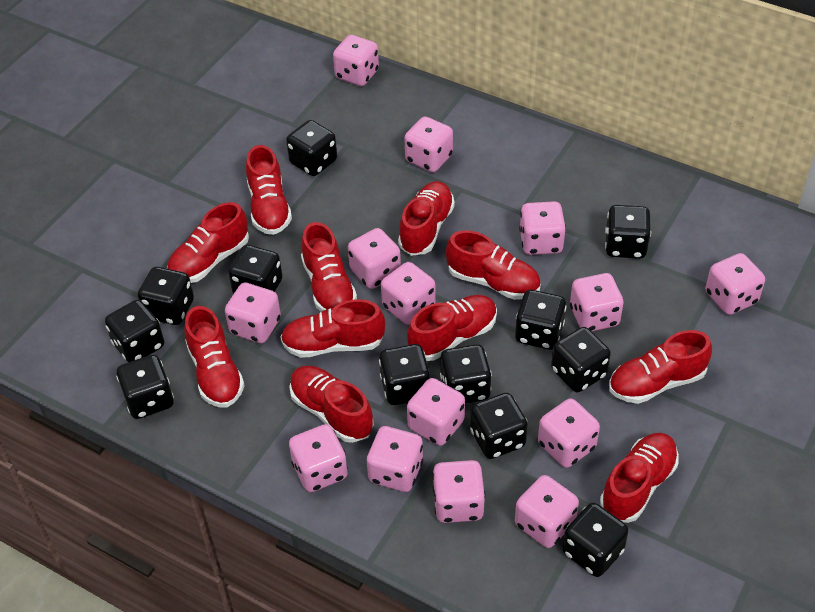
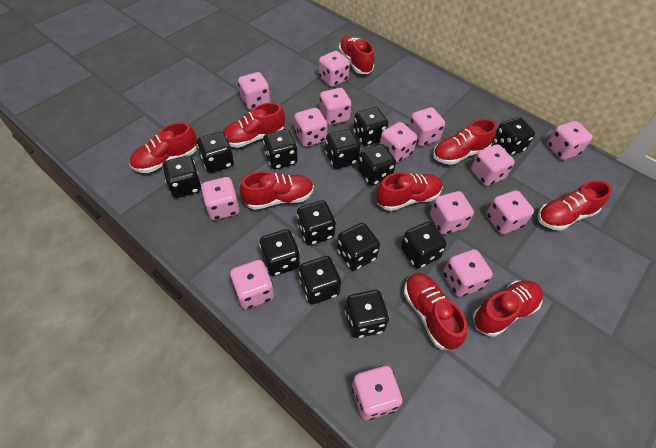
black dice: [105,300,164,362] [116,355,174,419] [138,267,194,325] [228,245,283,293] [286,120,337,176] [379,344,430,405] [440,344,492,403] [470,393,528,459] [515,290,567,350] [551,327,611,392] [562,503,629,577] [605,205,651,259] = 12 -> [162,156,201,198] [197,132,234,173] [259,229,300,276] [263,129,298,170] [297,200,336,245] [299,256,341,304] [325,129,360,169] [337,223,380,271] [345,290,389,338] [353,107,388,146] [358,144,396,186] [401,222,447,269] [493,117,535,156] = 13
red shoe: [167,202,249,283] [184,306,245,408] [246,145,292,235] [280,299,385,358] [289,366,374,443] [301,222,357,312] [398,181,455,256] [407,295,497,361] [446,230,541,300] [600,433,679,523] [609,330,712,404] = 11 -> [130,122,197,173] [223,103,285,148] [240,171,314,210] [338,35,374,74] [376,172,443,211] [404,273,467,350] [433,119,497,165] [473,280,543,337] [538,180,612,231] = 9

